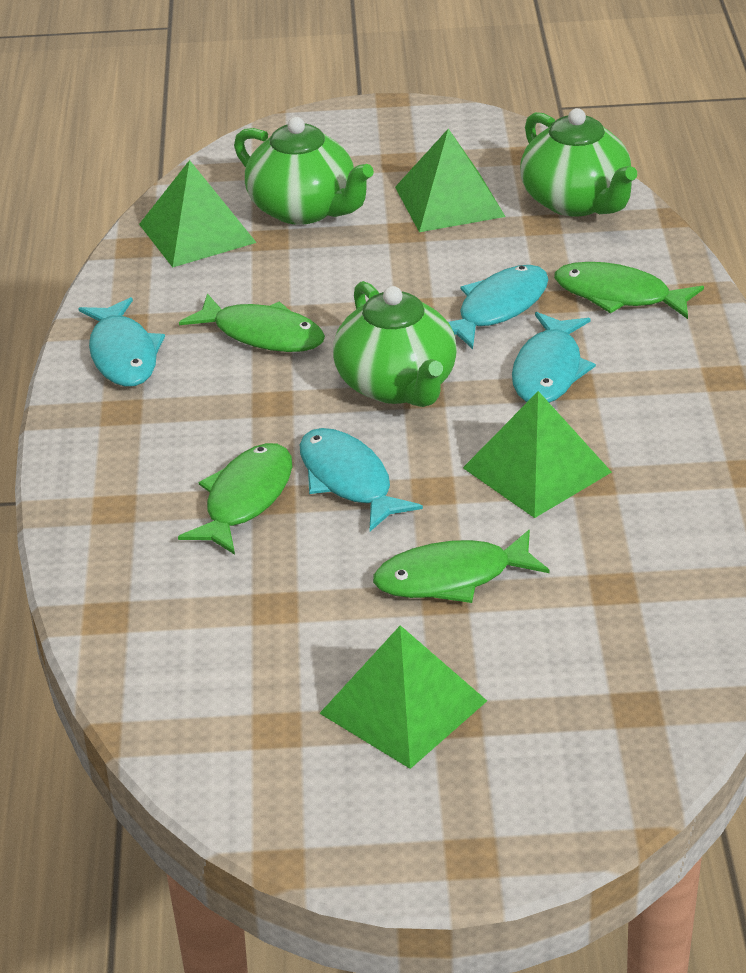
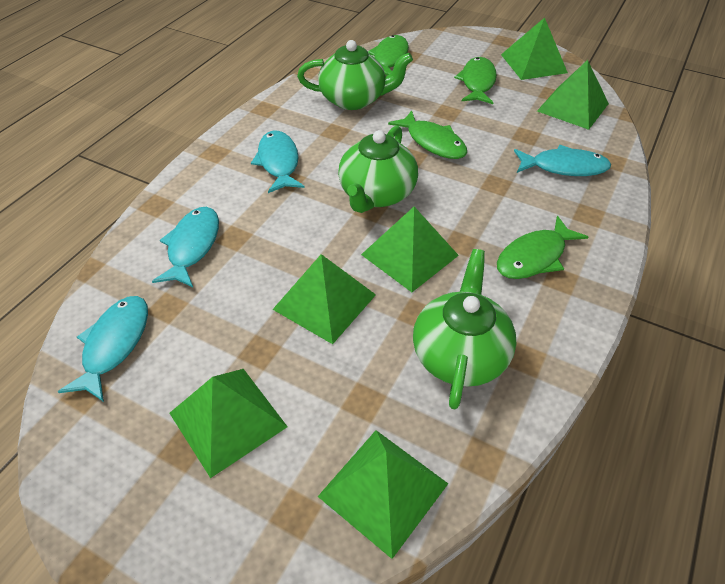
green pyramid: [139,160,257,268] [319,625,487,769] [395,129,506,232] [463,391,612,518] = 4 -> [170,369,288,478] [272,254,376,344] [318,430,448,559] [361,207,459,292] [501,17,568,80] [537,60,609,130] = 6

